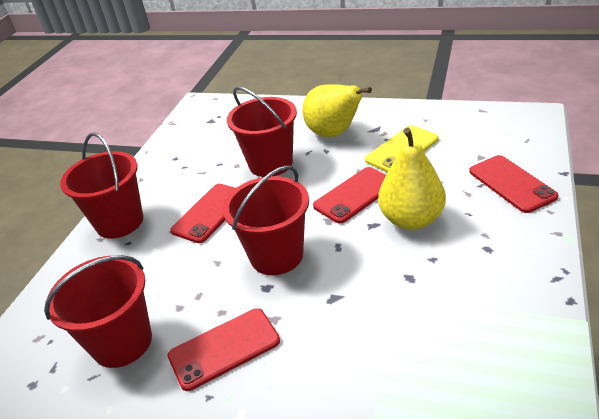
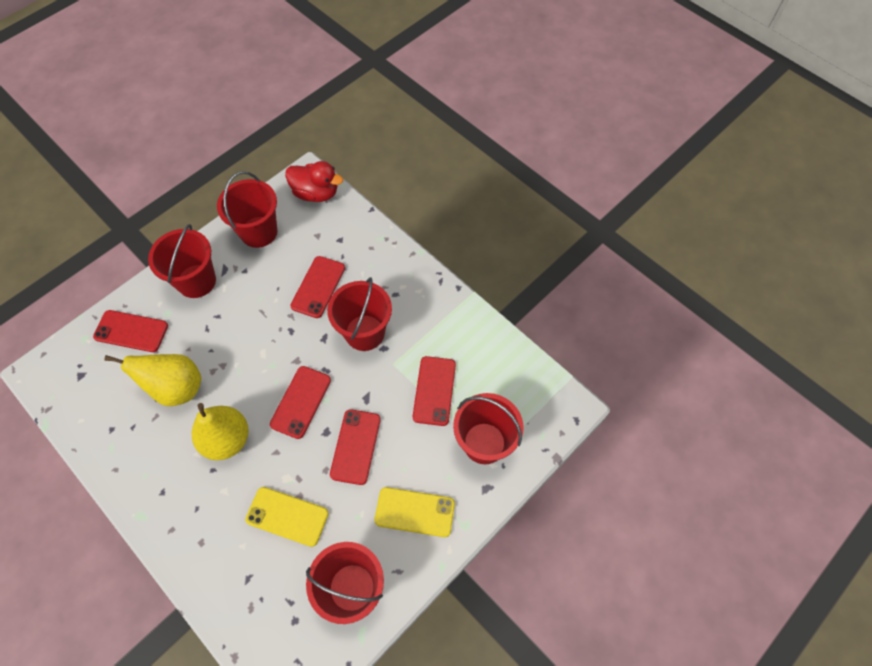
red bucket: [44,255,152,368] [60,132,143,239] [223,165,309,275] [227,86,297,177] = 4 -> [148,224,216,298] [217,171,277,248] [306,542,384,624] [327,277,392,351] [453,393,524,464] = 5
red duck: none = 0 -> [285,161,343,202] = 1
red phone: [168,308,280,391] [170,184,236,243] [313,167,386,224] [469,155,558,213] = 4 -> [93,310,168,352] [270,366,331,439] [290,256,345,318] [330,409,381,485] [413,356,456,426] = 5
yellow phone: [365,125,439,173] = 1 -> [245,487,329,547] [375,487,455,537] = 2

